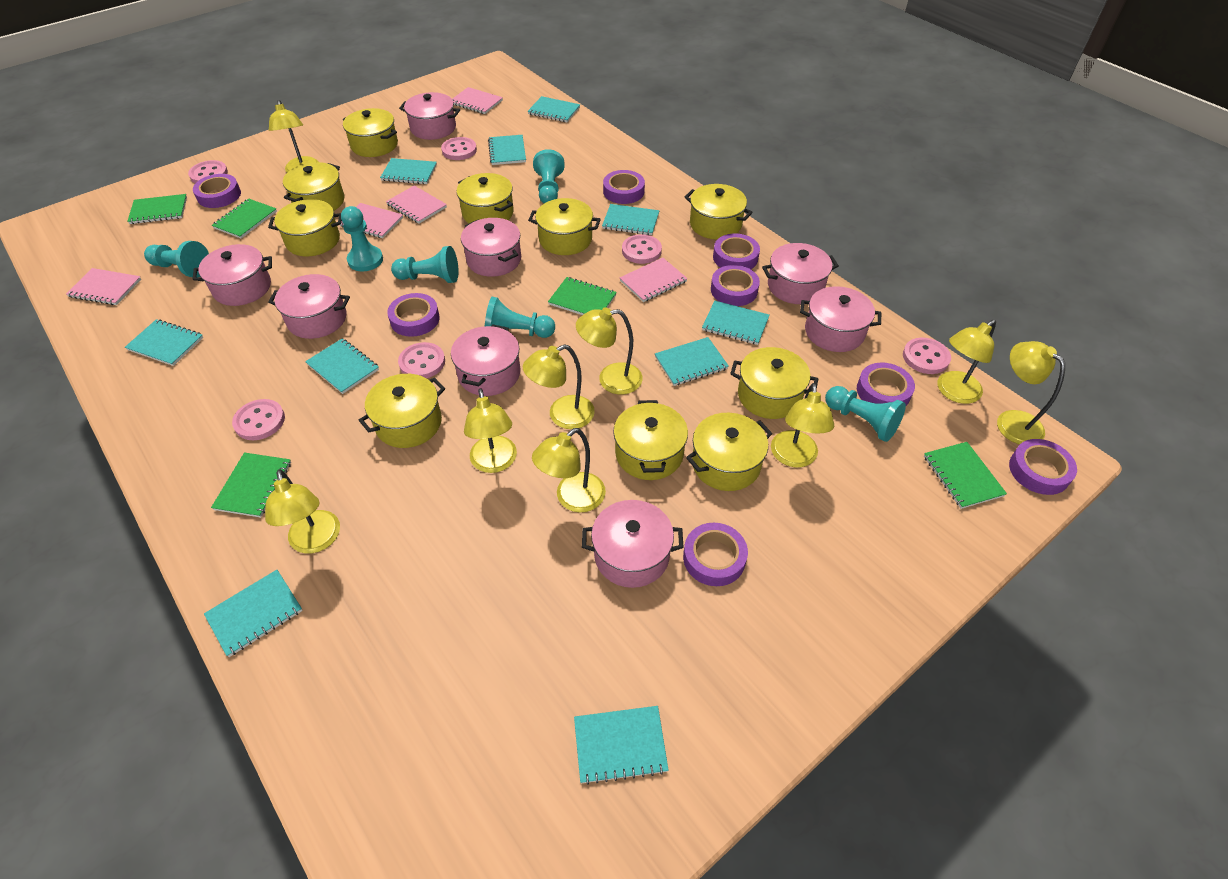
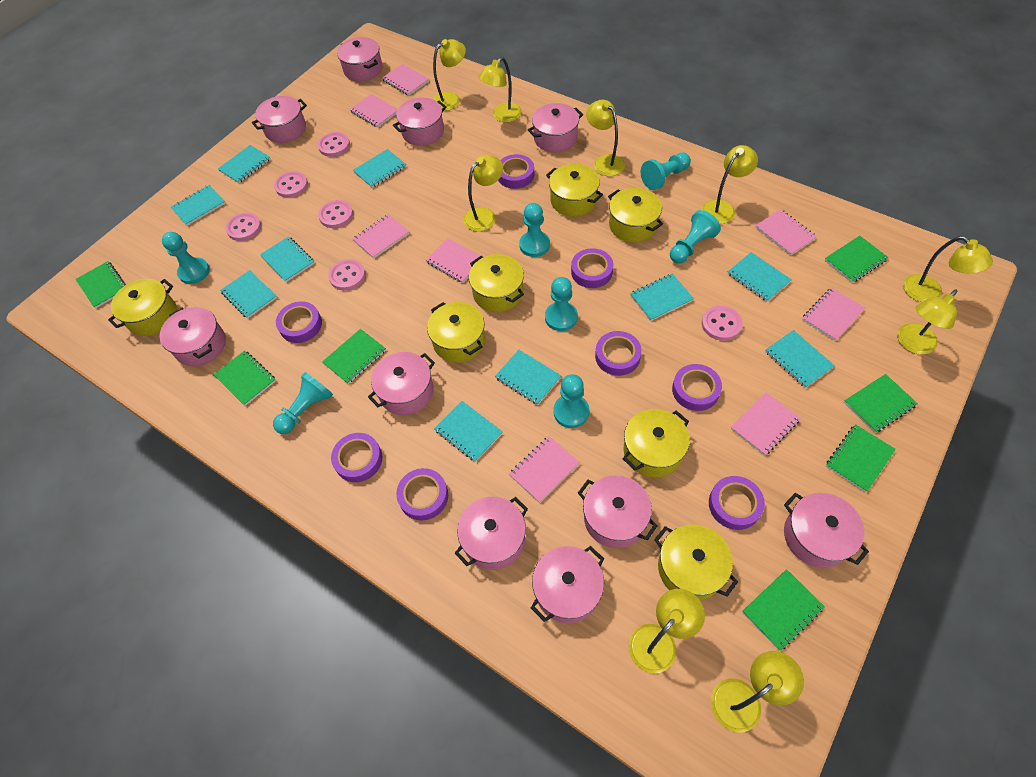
green notebook: [127,194,187,224] [211,452,291,518] [212,198,277,238] [548,277,617,315] [924,442,1007,509] = 5 -> [76,261,126,308] [214,351,276,406] [322,329,386,384] [742,569,825,651] [825,236,889,283] [826,424,896,492] [844,374,918,433] = 7
pink notebook: [66,268,141,305] [340,203,403,238] [386,186,447,224] [452,87,503,114] [620,258,688,302] = 5 -> [350,94,398,128] [353,214,410,259] [382,64,429,96] [426,238,480,283] [509,436,580,503] [731,392,801,456] [755,209,817,256] [802,288,865,341] = 8
pink pot: [193,244,272,306] [268,274,350,339] [399,92,460,140] [451,324,521,396] [461,218,521,277] [582,500,684,588] [762,243,839,304] [800,286,881,352] = 8 -> [160,307,226,366] [252,96,307,143] [337,37,383,82] [368,352,435,415] [393,98,447,146] [455,497,528,570] [528,103,583,152] [531,546,604,623] [578,475,658,548] [784,493,869,568] = 10
turquoise pawn: [144,241,209,278] [341,206,383,272] [391,246,459,283] [485,297,555,338] [533,149,564,203] [825,386,906,442] = 6 -> [162,232,210,284] [273,372,333,434] [519,203,550,257] [545,277,578,331] [553,374,589,428] [641,153,691,190] [670,210,721,264] = 7
yellow pot: [268,199,342,256] [283,162,344,211] [343,108,398,157] [358,374,445,448] [457,173,514,223] [528,198,601,255] [613,400,688,480] [685,184,753,240] [686,413,772,491] [730,347,818,419] = 10 -> [108,279,177,336] [427,302,485,363] [469,254,524,312] [546,164,603,217] [608,188,663,242] [623,409,690,477] [654,524,738,600] = 7

